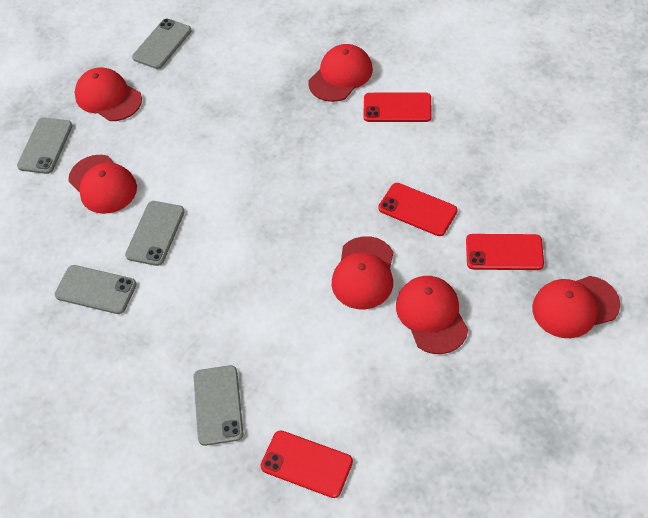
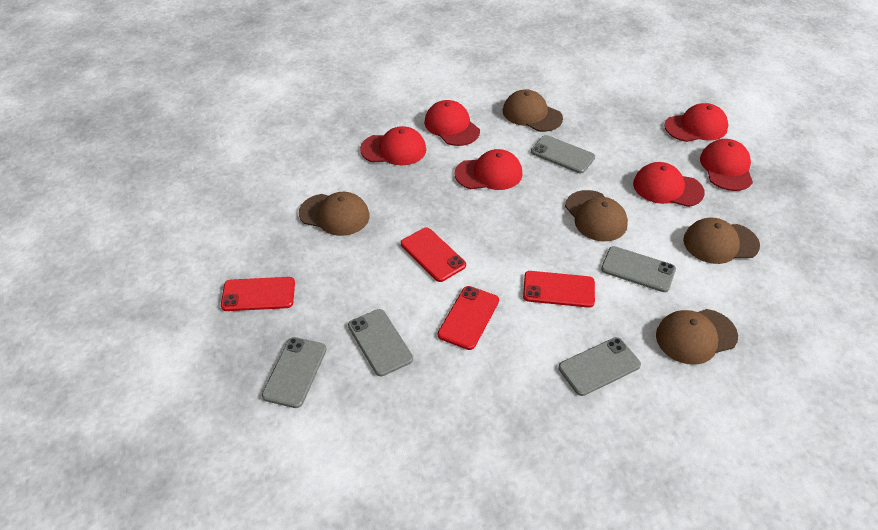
brown cap: none = 0 -> [299,192,370,236] [503,90,563,132] [565,190,628,241] [656,309,738,365] [683,218,760,264] = 5

